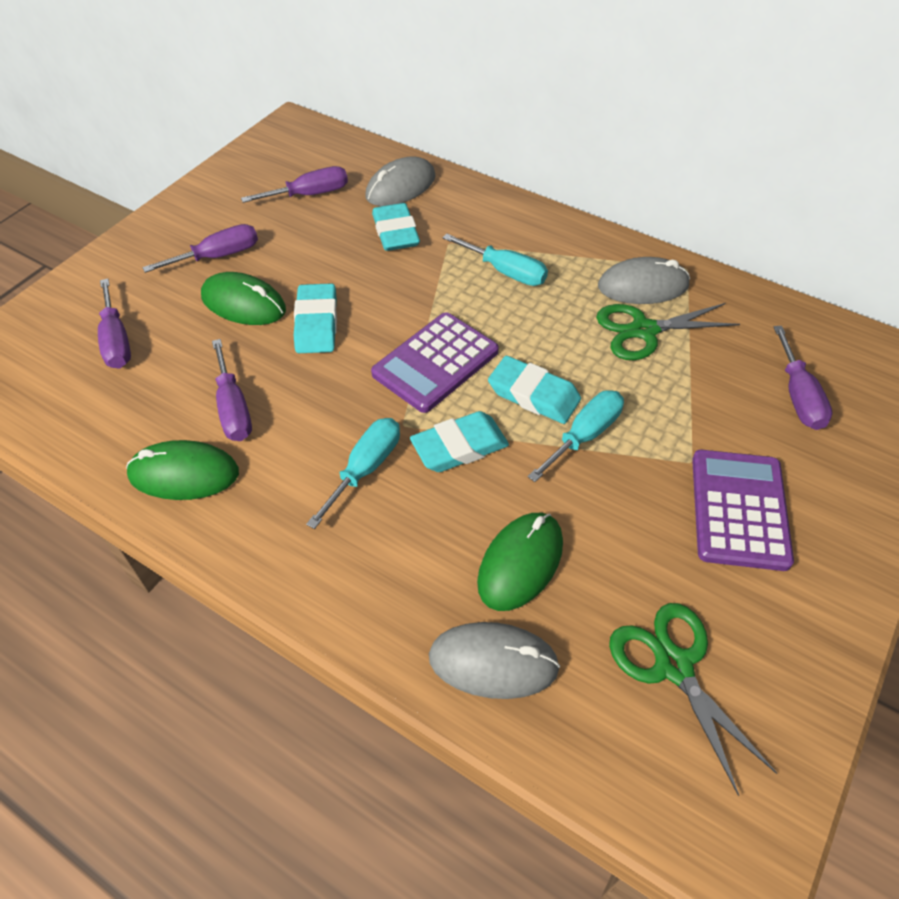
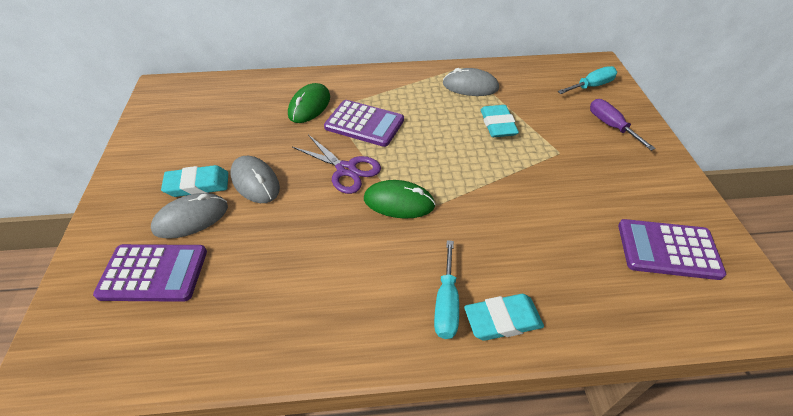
green mouse: [126,440,239,500] [201,272,286,325] [477,513,563,611] = 3 -> [288,83,330,123] [364,180,435,219] = 2
green scissors: [596,303,740,360] [609,603,777,796] = 2 -> none = 0
purple calculator: [371,312,499,413] [692,450,794,571] = 2 -> [93,244,207,302] [324,100,404,147] [618,219,726,280] = 3
purple scissors: none = 0 -> [292,135,381,194] = 1
purple screwdriver: [98,279,131,368] [142,224,258,273] [212,339,252,441] [241,166,348,203] [774,326,833,430] = 5 -> [590,99,656,151] = 1
turquoise eraser: [294,283,337,353] [372,203,420,251] [410,411,509,472] [488,356,581,424] = 4 -> [161,165,228,197] [464,294,544,341] [481,105,519,137] = 3
turquoise screwdriver: [306,418,400,529] [442,233,548,286] [528,390,624,482] = 3 -> [434,240,459,339] [557,66,617,94] = 2

